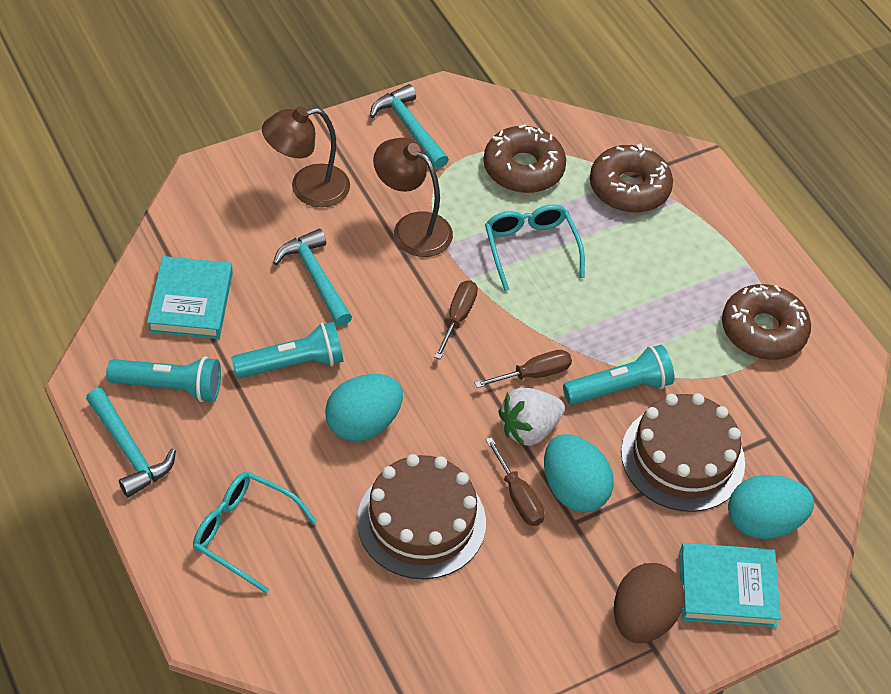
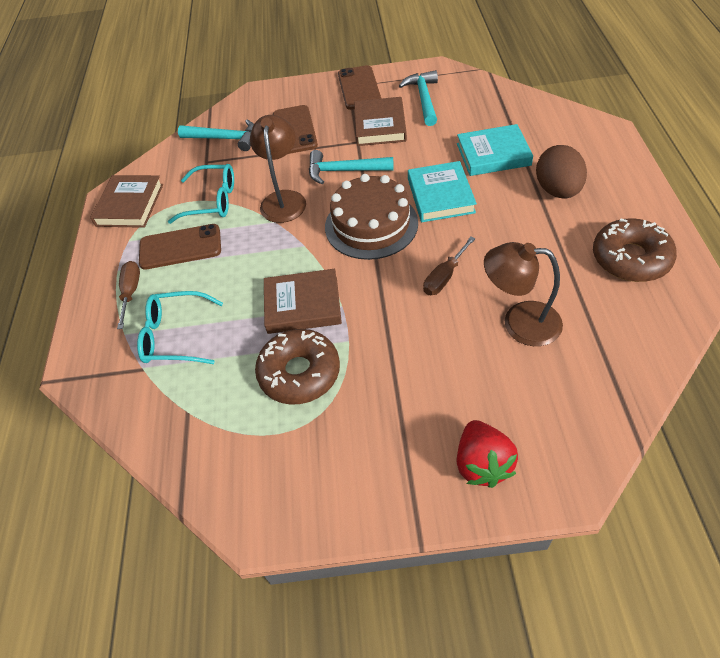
brown book: none = 0 -> [90,175,163,228] [264,269,342,334] [354,97,407,146] = 3
brown cake: [357,454,486,579] [621,393,745,512] = 2 -> [325,174,418,260] = 1
brown donut: [483,124,566,193] [590,143,673,213] [722,284,811,360] = 3 -> [255,329,340,405] [593,218,677,282] = 2
brown phone: none = 0 -> [139,224,221,270] [273,105,318,154] [338,65,381,110] = 3
brown screwdriver: [434,280,478,359] [475,350,572,388] [486,437,545,526] = 3 -> [117,261,140,329] [423,237,475,295] = 2
red strawberry: none = 0 -> [457,420,518,488] = 1
turquoise egg: [325,374,403,441] [544,434,614,512] [728,475,814,539] = 3 -> none = 0
turquoise flashlight: [106,356,221,402] [231,322,343,379] [563,345,675,405] = 3 -> none = 0
white strawberry: [498,388,565,446] = 1 -> none = 0

